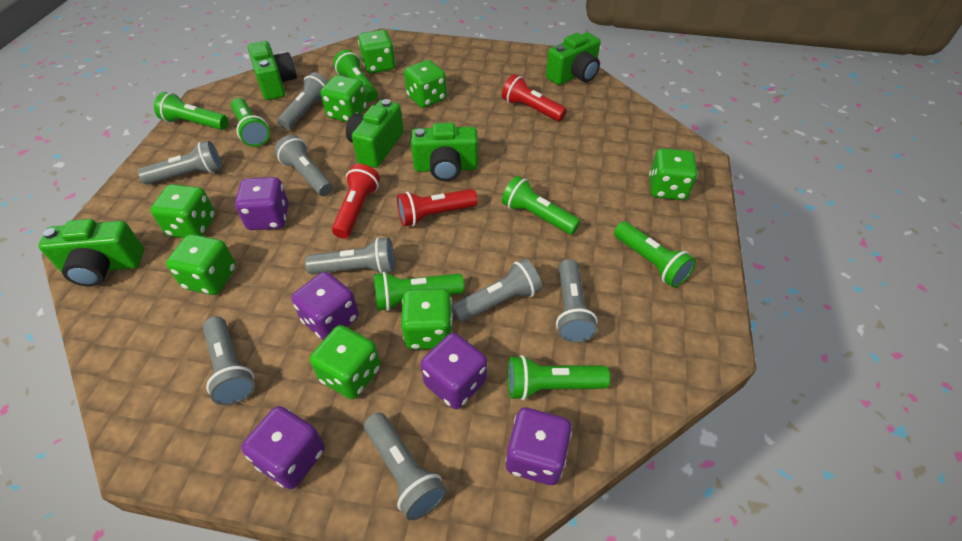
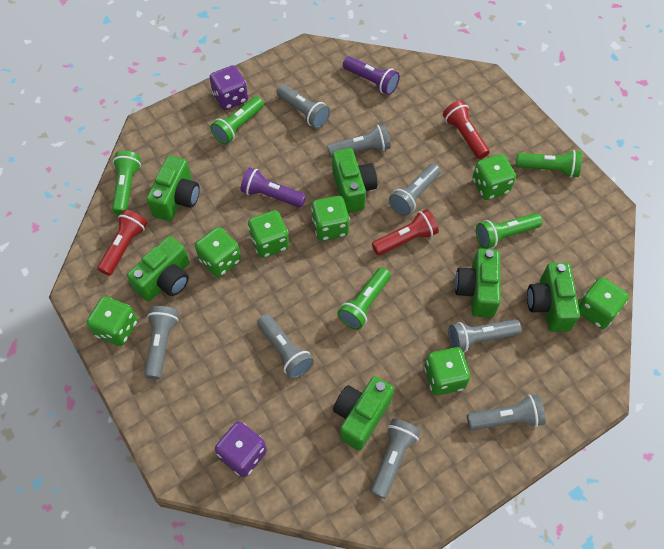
green camera: [38,219,144,286] [248,41,297,100] [346,99,404,168] [411,123,478,181] [546,32,601,85] = 5 -> [127,236,189,301] [147,156,200,221] [332,148,378,213] [333,376,394,451] [455,248,501,318] [527,263,580,332] = 6
green dice: [150,184,215,238] [166,234,236,295] [310,325,381,399] [321,75,367,122] [358,30,396,73] [401,288,453,349] [404,60,447,108] [649,148,698,200] = 8 -> [87,296,138,346] [195,227,241,277] [248,210,289,258] [311,196,350,241] [424,347,470,396] [472,154,516,200] [578,277,629,329] = 7
green flashlight: [154,92,228,130] [231,98,270,147] [333,50,378,102] [374,272,464,311] [502,176,580,235] [508,355,610,400] [614,221,696,288] = 7 -> [112,151,141,215] [210,96,264,145] [338,267,391,330] [476,213,542,249] [516,150,582,178] = 5
purple dice: [235,177,289,230] [241,406,325,489] [292,272,359,340] [421,333,487,409] [505,408,572,485] = 5 -> [209,65,248,110] [215,422,267,477] = 2
purple flashlight: none = 0 -> [240,167,306,208] [343,56,400,95] = 2

